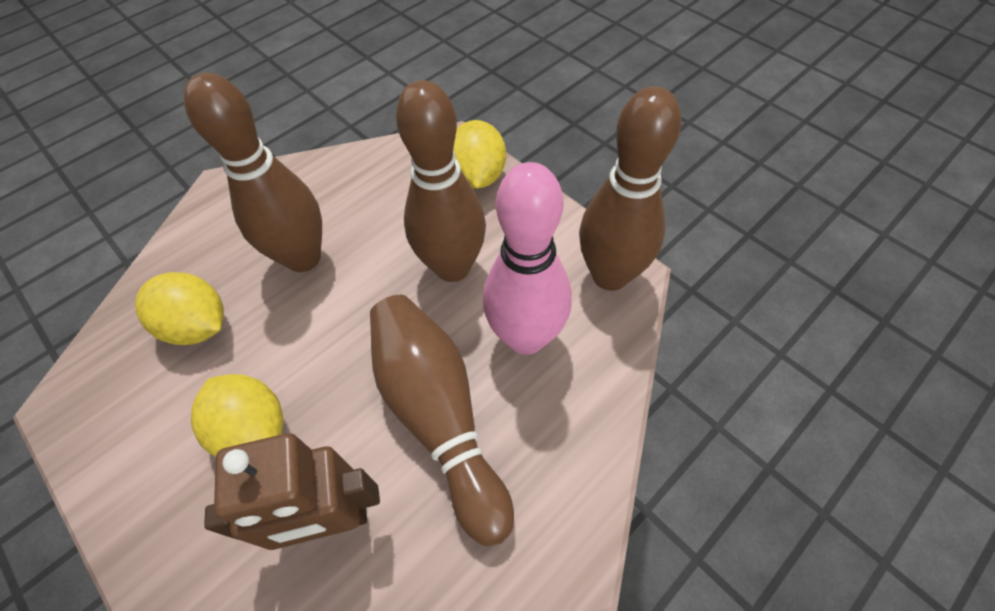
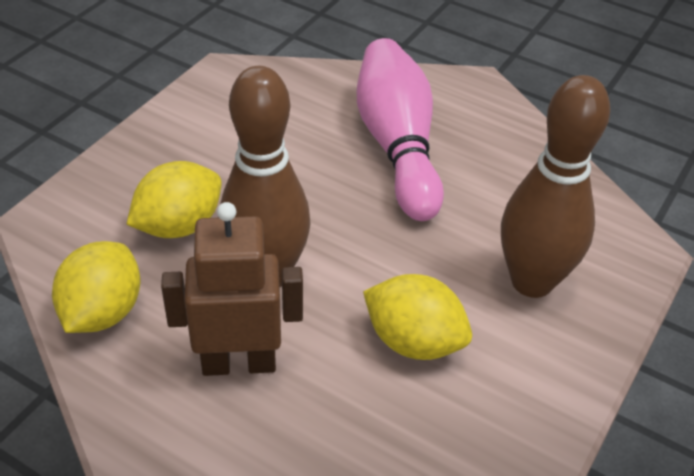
brown bowling pin: [184,73,322,272] [370,295,514,546] [396,80,486,282] [579,86,681,291] = 4 -> [220,66,311,287] [501,75,610,298] = 2

